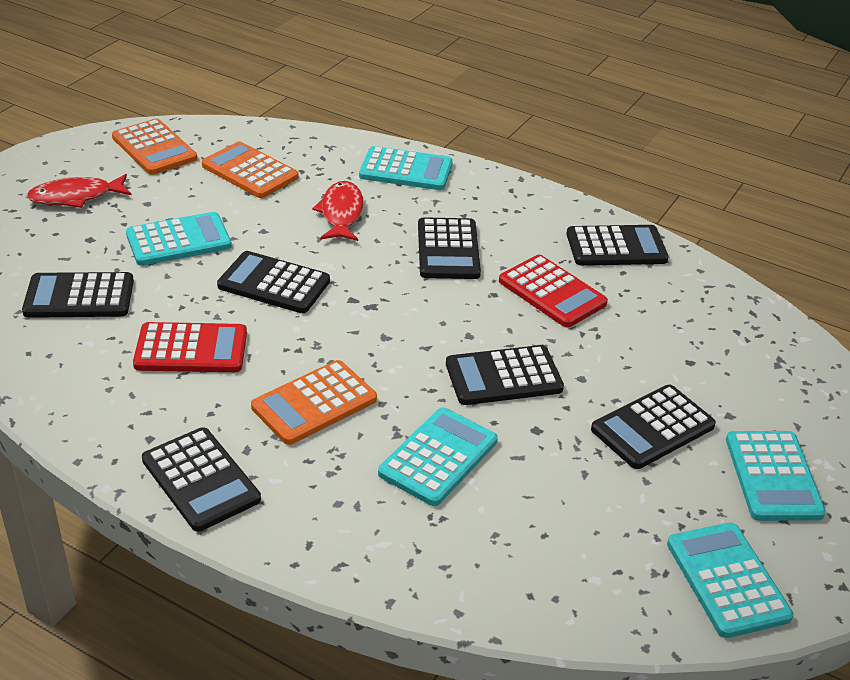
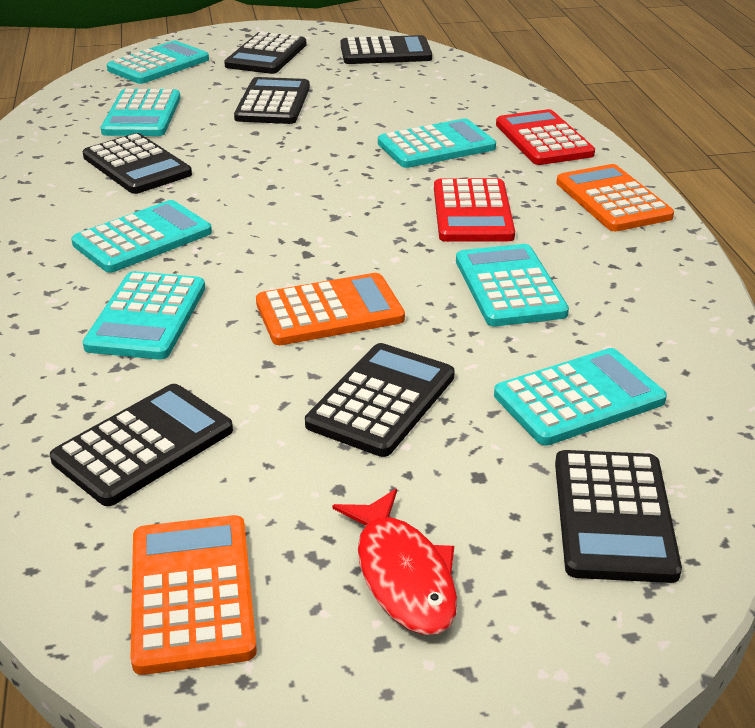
red fish: [27,174,131,208] [312,181,364,241] = 2 -> [332,489,457,635] = 1
turquoise calculator: [126,212,232,266] [359,146,453,190] [378,407,498,506] [667,522,794,638] [726,431,826,521] = 5 -> [71,200,212,273] [83,271,205,360] [101,89,181,136] [107,41,209,84] [378,118,496,168] [456,244,569,326] [494,348,667,446] = 7

